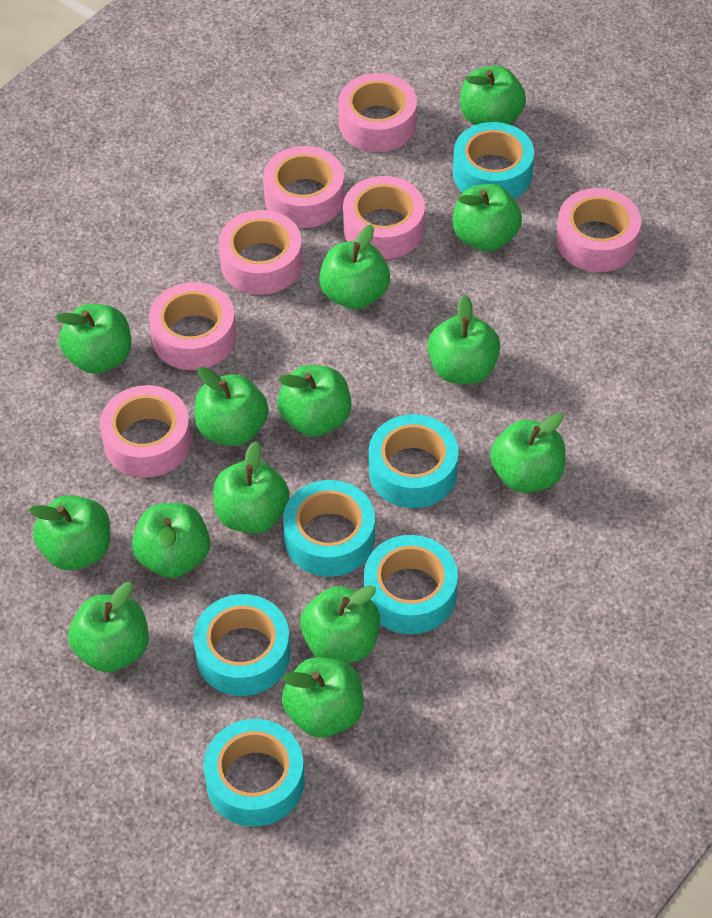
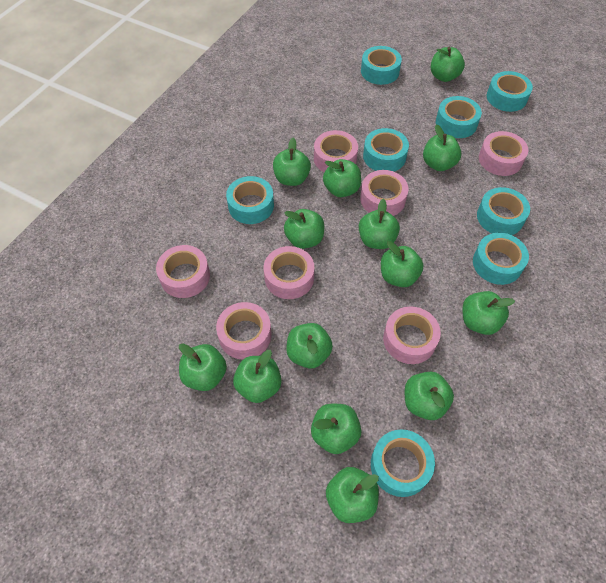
turquoise tape: [193,594,290,696] [203,719,304,827] [283,480,375,577] [364,535,458,634] [369,414,459,508] [453,122,534,199] = 6 -> [226,176,274,224] [361,46,402,85] [363,128,409,172] [371,429,435,497] [436,96,482,138] [473,233,529,285] [477,187,530,235] [487,71,533,112] = 8

